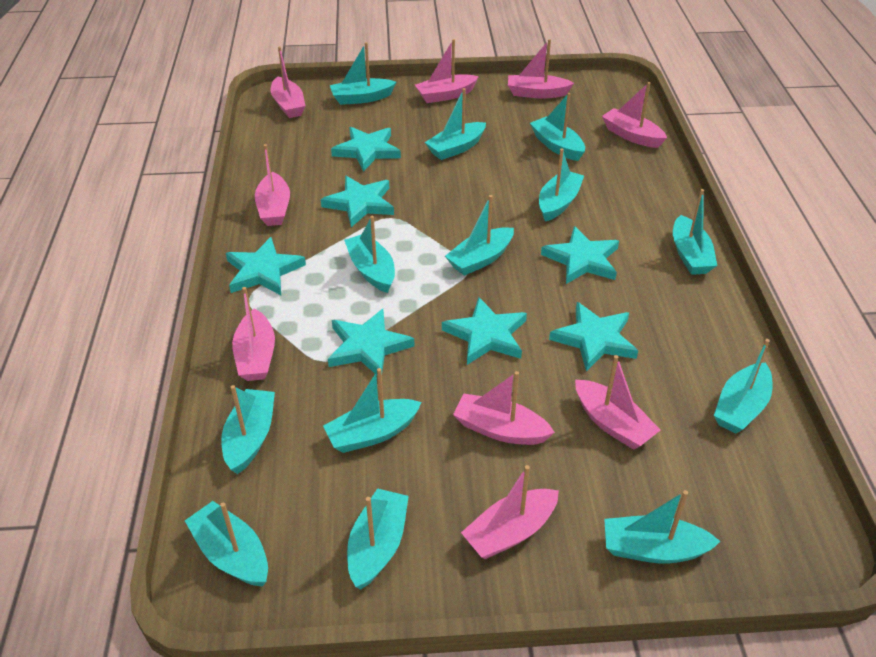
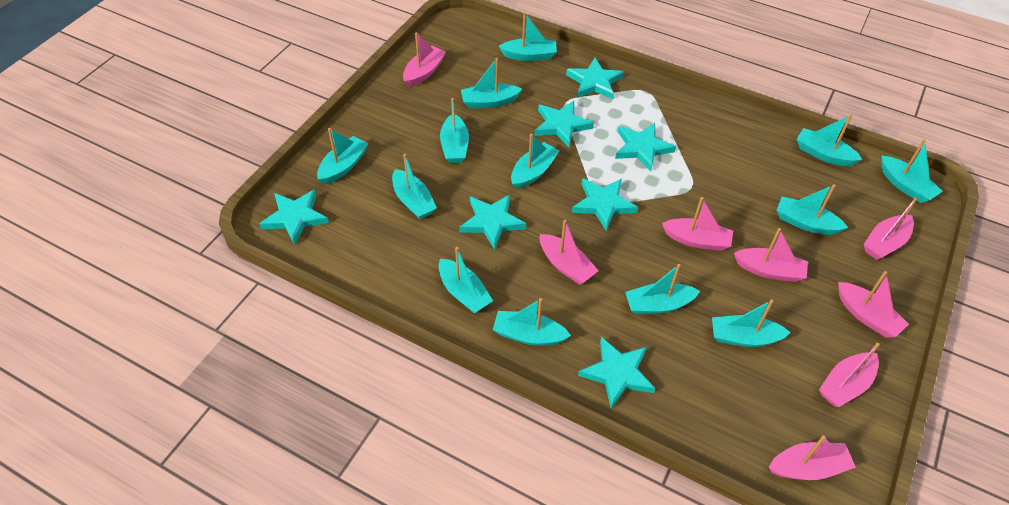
pink boat: [232,287,275,381] [255,144,290,226] [271,46,305,118] [415,39,479,103] [453,371,555,445] [461,465,559,559] [508,39,574,98] [575,355,660,450] [602,82,667,148] = 9 -> [403,32,446,87] [540,220,599,285] [662,197,733,251] [734,228,808,282] [769,436,856,480] [819,343,880,407] [838,271,909,338] [863,198,917,260] = 8

